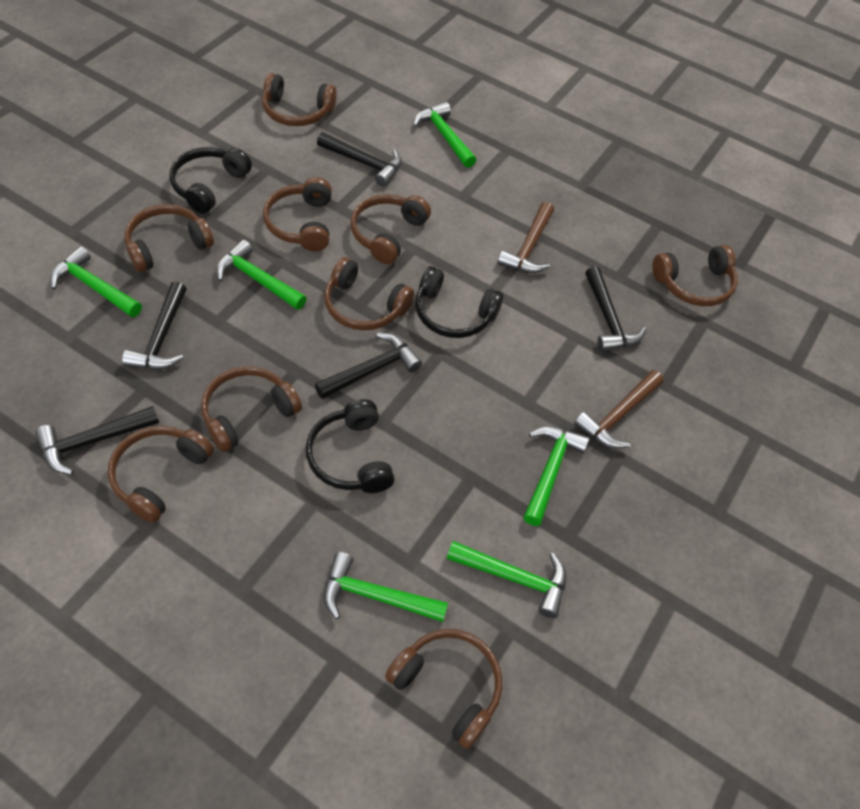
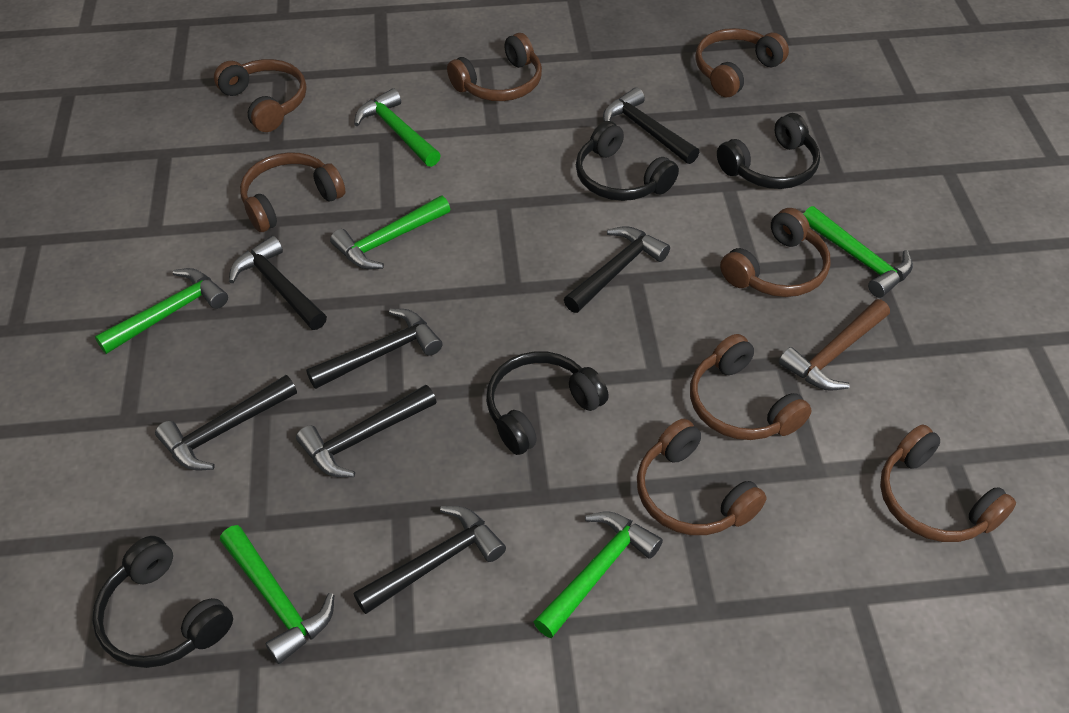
black hammer: [35,406,159,475] [122,282,187,369] [315,333,422,399] [317,132,402,187] [585,266,646,352] = 5 -> [155,375,297,470] [229,236,327,330] [296,385,437,477] [306,309,443,389] [354,506,506,614] [564,226,670,313] [603,87,699,164] = 7
black headphones: [170,147,252,214] [306,399,395,493] [416,266,503,338] = 3 -> [92,536,233,668] [486,351,609,455] [576,121,679,201] [717,113,820,189] = 4
brown hammer: [497,202,554,273] [574,370,664,449] = 2 -> [779,299,890,391] = 1
brown headphones: [108,426,214,523] [124,204,214,272] [201,366,302,452] [262,73,337,126] [263,177,332,251] [324,257,414,331] [350,194,431,264] [385,629,502,749] [652,245,738,306] = 9 -> [214,59,307,132] [240,152,346,232] [447,33,542,101] [637,419,767,535] [690,334,812,440] [695,28,789,97] [720,208,831,297] [880,425,1016,542] = 8

